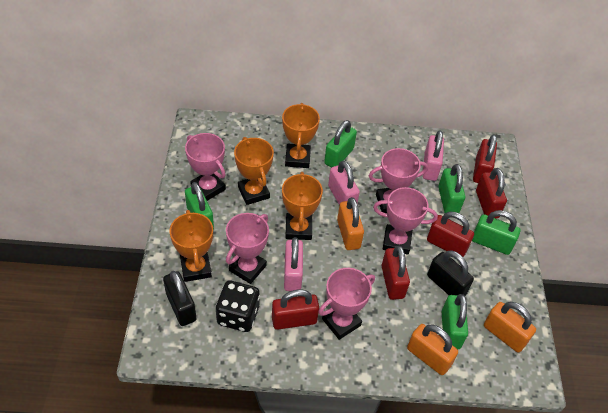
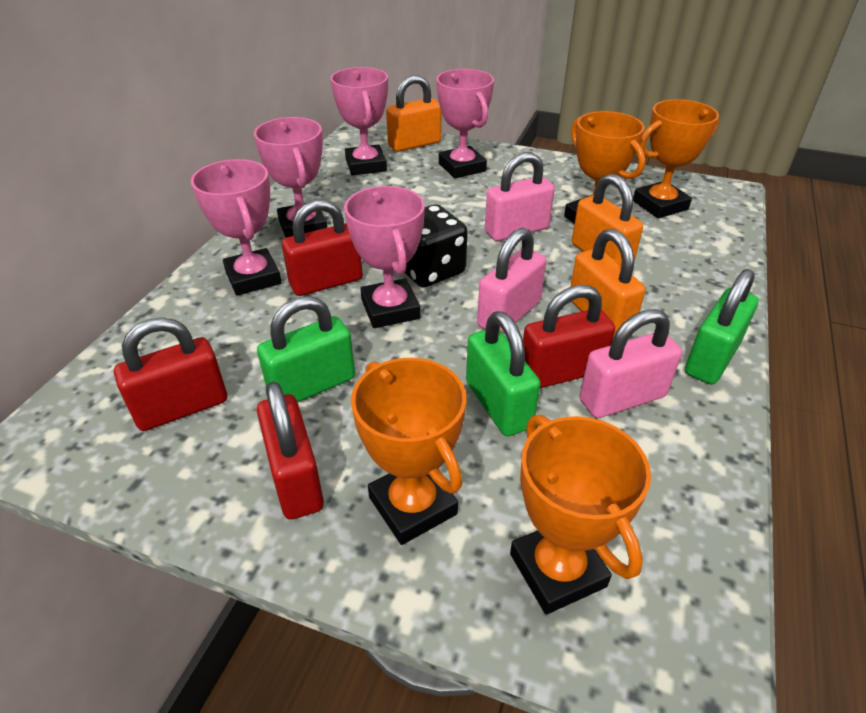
black padlock: [163,271,197,326] [427,250,474,296] = 2 -> none = 0
green padlock: [185,182,214,230] [324,120,357,168] [438,164,465,213] [441,294,468,349] [472,210,520,255] = 5 -> [257,296,355,402] [466,311,541,436] [685,269,758,385] = 3
red padlock: [272,289,319,330] [382,246,410,300] [427,212,474,257] [473,135,497,183] [476,168,507,219] = 5 -> [114,317,227,431] [257,381,324,520] [282,199,363,296] [523,285,615,388] = 4

